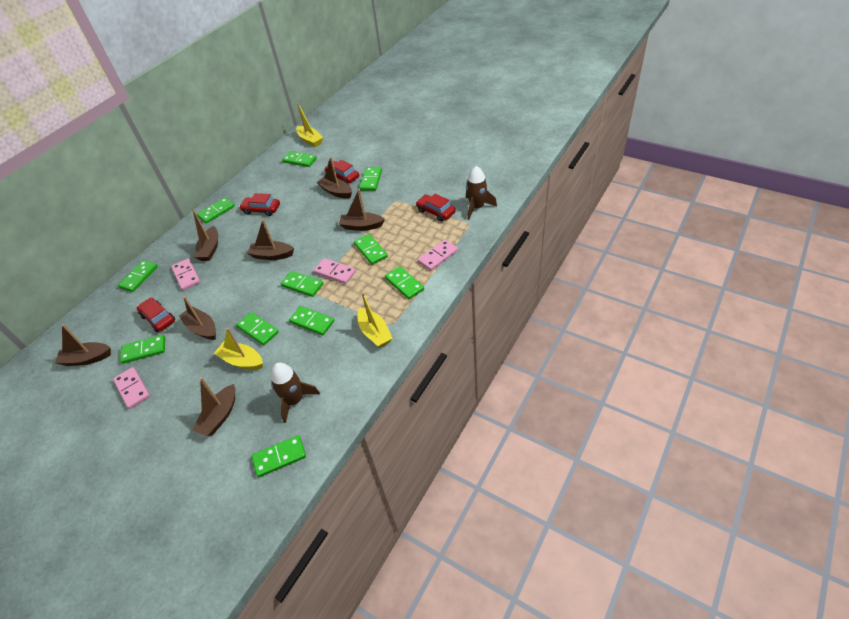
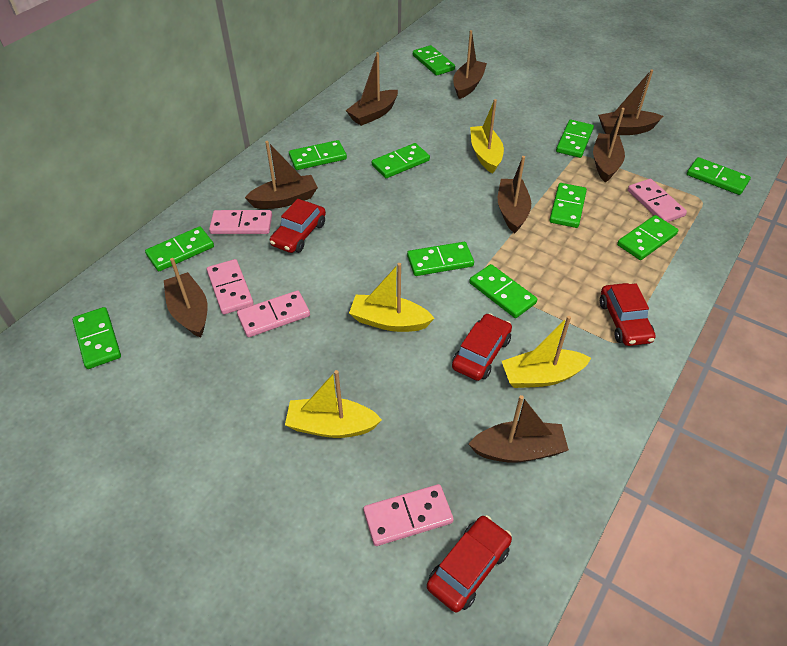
brown boat: [55,324,111,366] [179,296,216,340] [192,377,235,436] [193,210,218,261] [247,219,294,260] [317,157,352,199] [339,189,385,231] = 7 -> [164,258,208,338] [245,141,318,209] [346,52,398,126] [453,30,487,99] [469,395,569,463] [498,156,531,233] [593,108,625,182] [598,69,663,135] = 8
brown rocket: [270,363,320,423] [466,166,497,220] = 2 -> none = 0
pink domino: [113,367,150,409] [171,259,200,290] [314,258,356,284] [418,240,458,271] = 4 -> [207,259,254,314] [209,210,272,234] [237,290,310,337] [363,484,454,546] [628,179,687,222] = 5
yellow boat: [214,328,263,370] [296,103,323,147] [357,292,393,348] = 3 -> [285,370,382,438] [349,263,435,332] [470,99,504,173] [502,316,591,388] = 4

